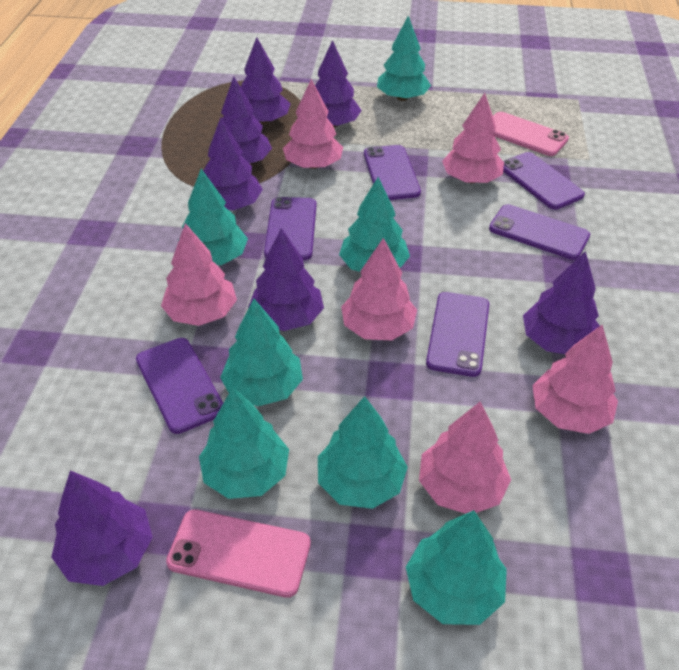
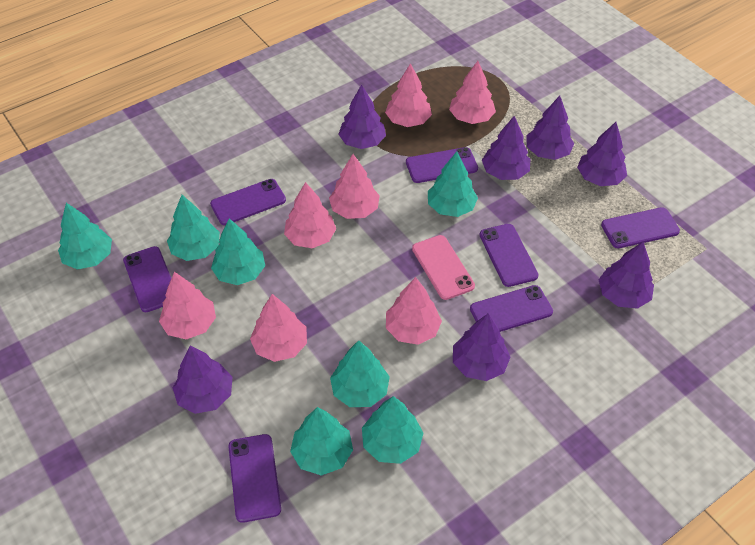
pink phone: [166,509,311,598] [493,112,569,156] = 2 -> [412,235,475,300] = 1
pink tree: [161,223,237,326] [283,79,343,169] [341,238,417,340] [419,401,511,514] [442,93,504,183] [532,325,618,434] = 6 -> [159,272,216,339] [250,294,307,362] [284,182,336,248] [329,154,380,219] [385,63,432,127] [386,277,442,345] [449,61,496,124] = 7
purple phone: [136,338,223,434] [264,197,317,260] [364,145,421,200] [426,292,489,377] [489,204,590,260] [503,152,585,210] = 6 -> [123,246,171,312] [210,179,286,225] [228,434,281,523] [406,147,478,183] [470,285,553,332] [480,224,539,287] [601,207,680,248] = 7

